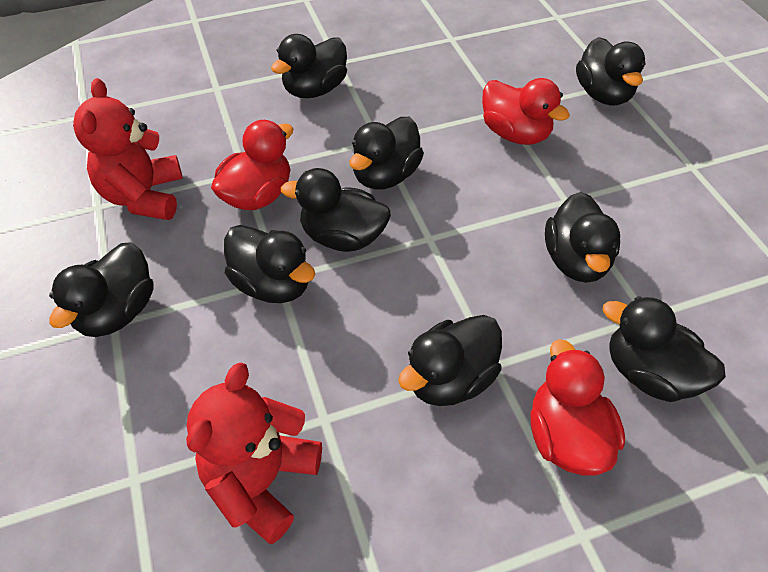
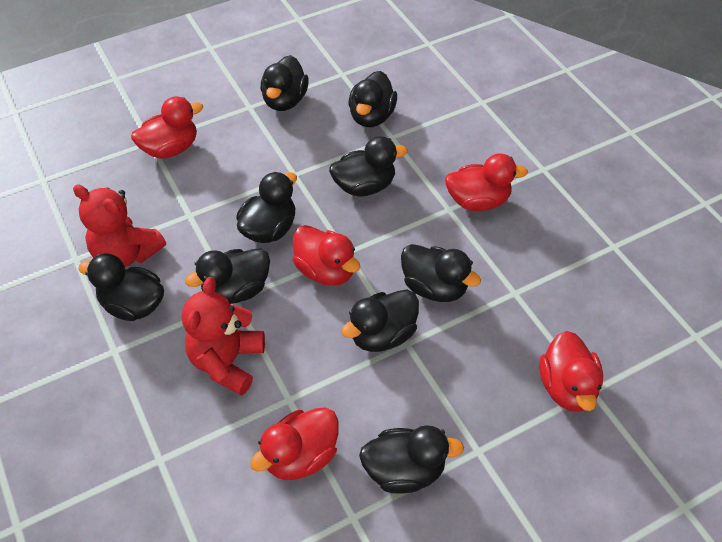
red duck: [211,120,294,210] [482,78,570,145] [531,339,625,476] = 3 -> [131,96,203,159] [250,408,339,480] [293,225,360,286] [445,153,528,211] [539,331,603,412] = 5

